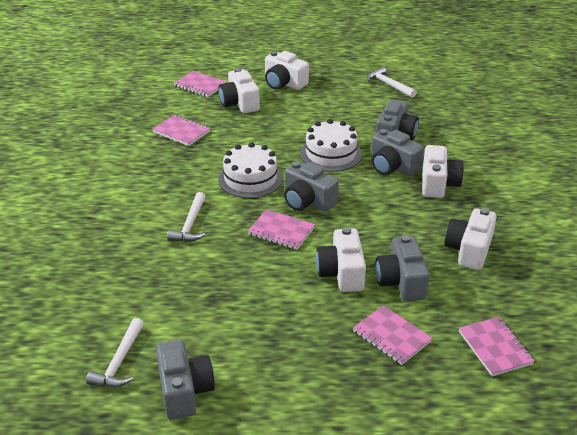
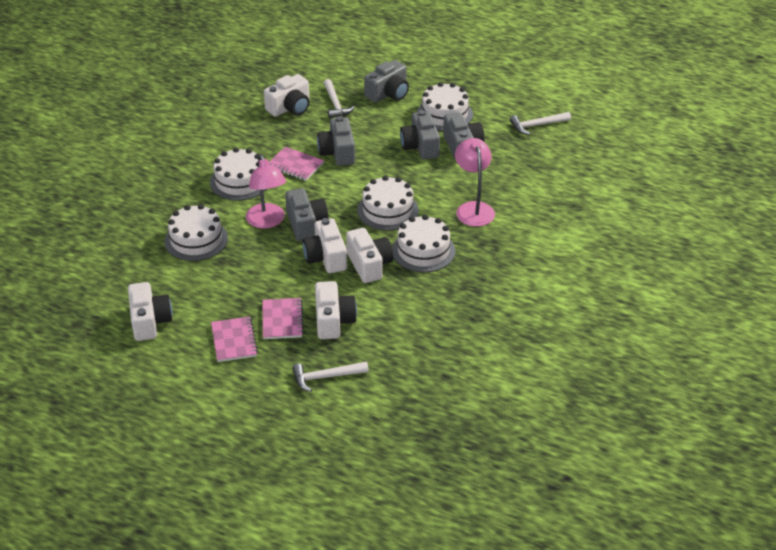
pink lamp: none = 0 -> [246,154,286,228] [455,138,495,227] = 2
pink notebook: [152,115,210,146] [174,71,227,97] [247,209,315,250] [353,305,432,365] [459,317,535,377] = 5 -> [211,316,258,362] [263,298,304,339] [269,147,324,181] = 3
white cake: [218,142,283,198] [300,119,362,172] = 2 -> [164,204,228,261] [210,148,266,201] [357,176,419,231] [392,215,455,272] [417,82,473,131] = 5

